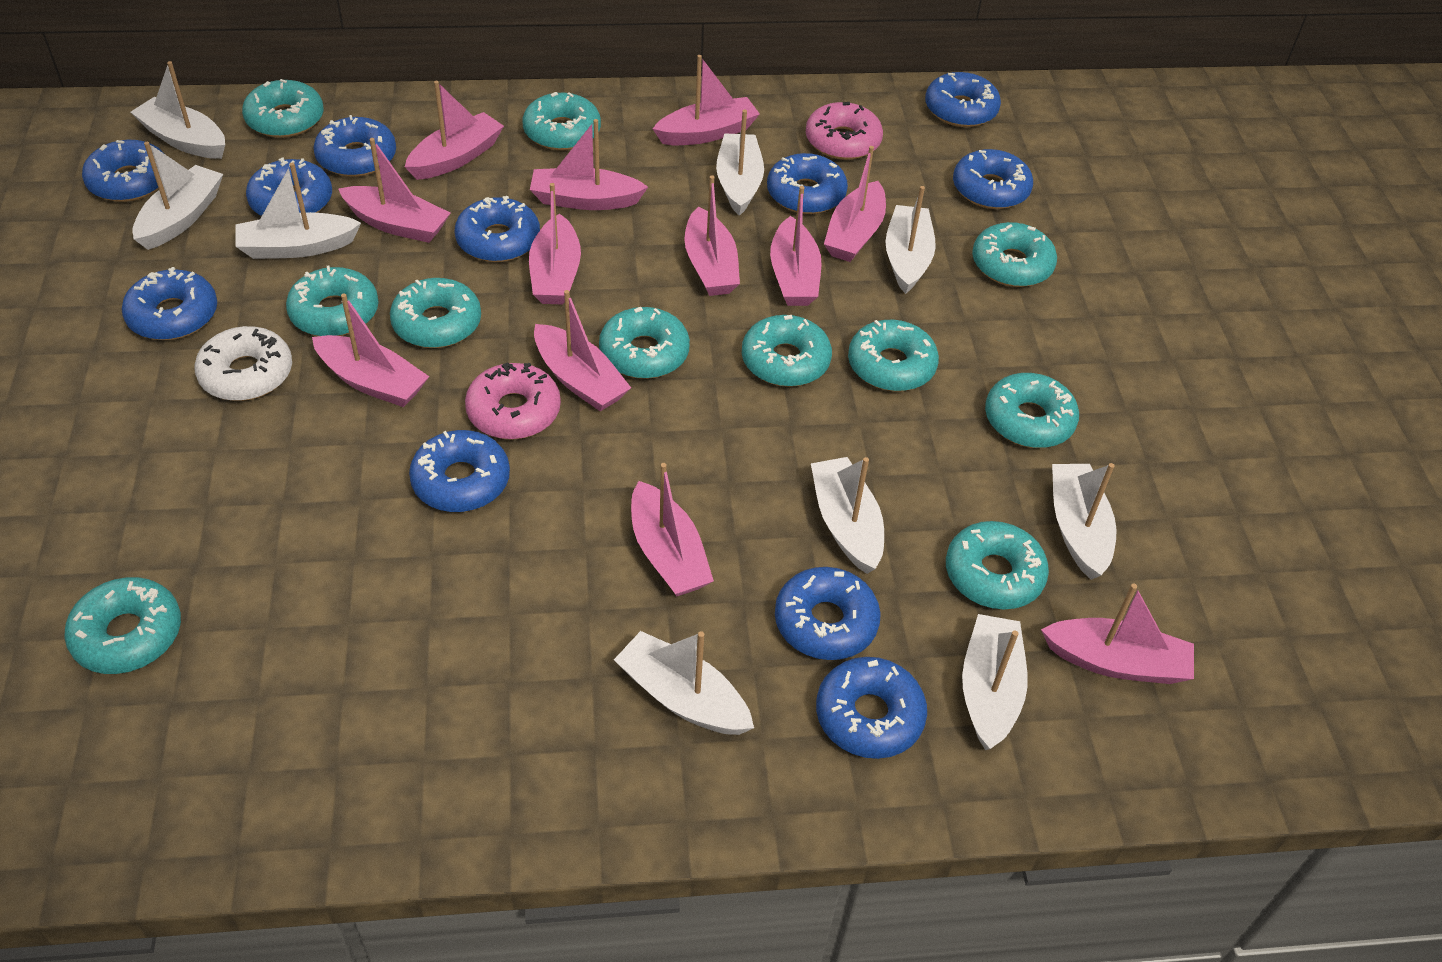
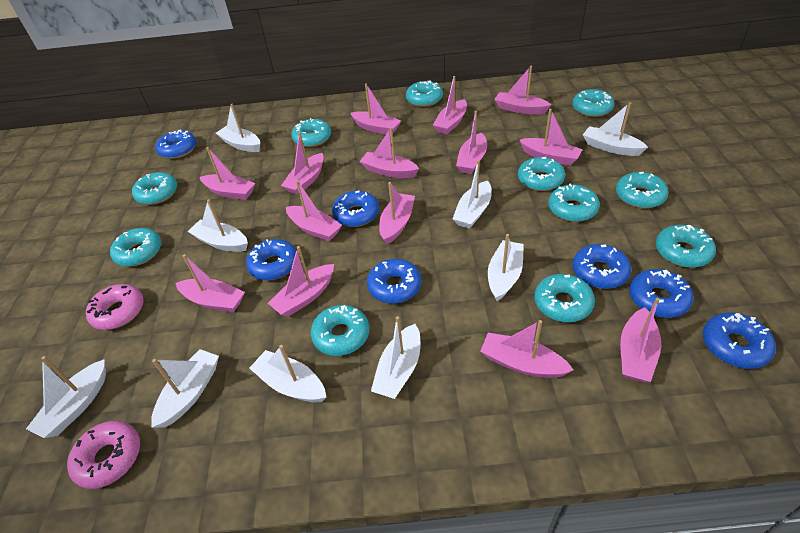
blue donut: [82,140,163,202] [122,267,217,340] [246,157,332,216] [313,115,396,177] [409,430,510,512] [455,196,540,262] [767,153,848,214] [775,567,881,660] [816,657,927,759] [925,72,1001,127] [953,149,1033,209] = 11 -> [155,130,196,159] [246,239,297,280] [332,191,379,227] [367,259,421,304] [573,244,631,289] [629,269,693,318] [703,313,776,369] = 7
pink boat: [312,293,429,407] [339,138,450,243] [405,81,504,180] [529,183,581,304] [530,119,648,210] [534,290,631,411] [631,463,714,596] [653,55,760,145] [684,175,740,296] [770,186,822,306] [824,146,886,262] [1041,584,1194,684] = 12 -> [176,254,245,313] [200,147,255,200] [268,246,334,317] [281,132,324,195] [286,181,342,241] [351,83,401,134] [359,127,419,178] [379,182,415,244] [433,76,467,135] [456,111,487,174] [480,320,573,378] [494,66,551,114] [519,109,583,165] [620,298,661,382] = 14
white donut: [194,326,292,401] = 1 -> none = 0

